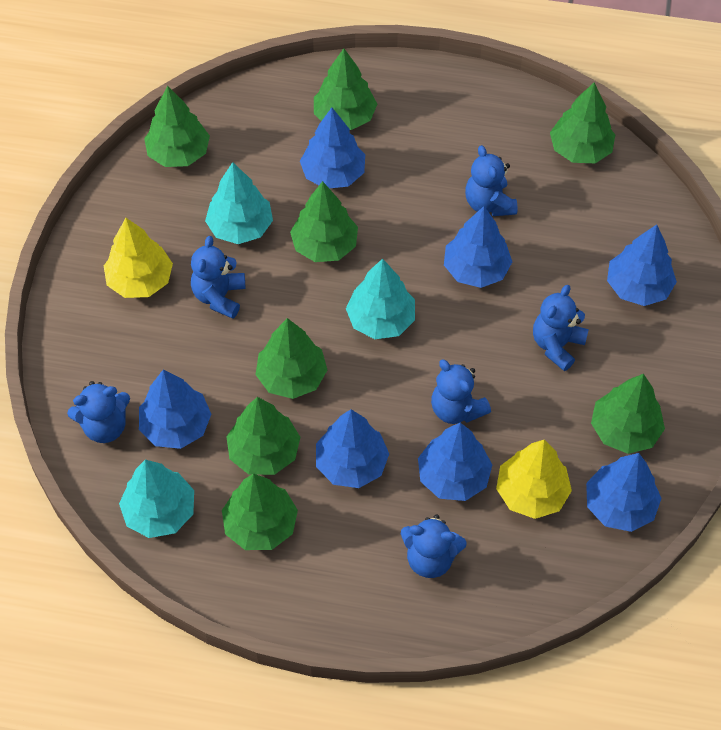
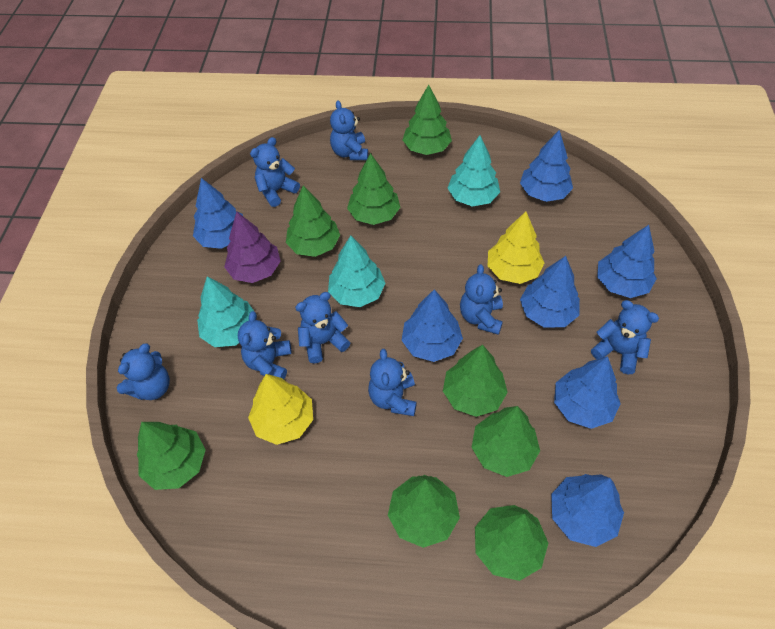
blue teddy bear: [67,381,130,443] [191,236,245,319] [401,514,467,578] [431,360,491,424] [465,145,518,216] [533,285,589,371] = 6 -> [117,343,170,400] [238,311,292,379] [250,137,300,207] [295,292,351,364] [330,100,368,160] [368,349,417,416] [460,264,503,335] [591,300,659,374] = 8
purple tree: none = 0 -> [224,212,281,283] = 1

